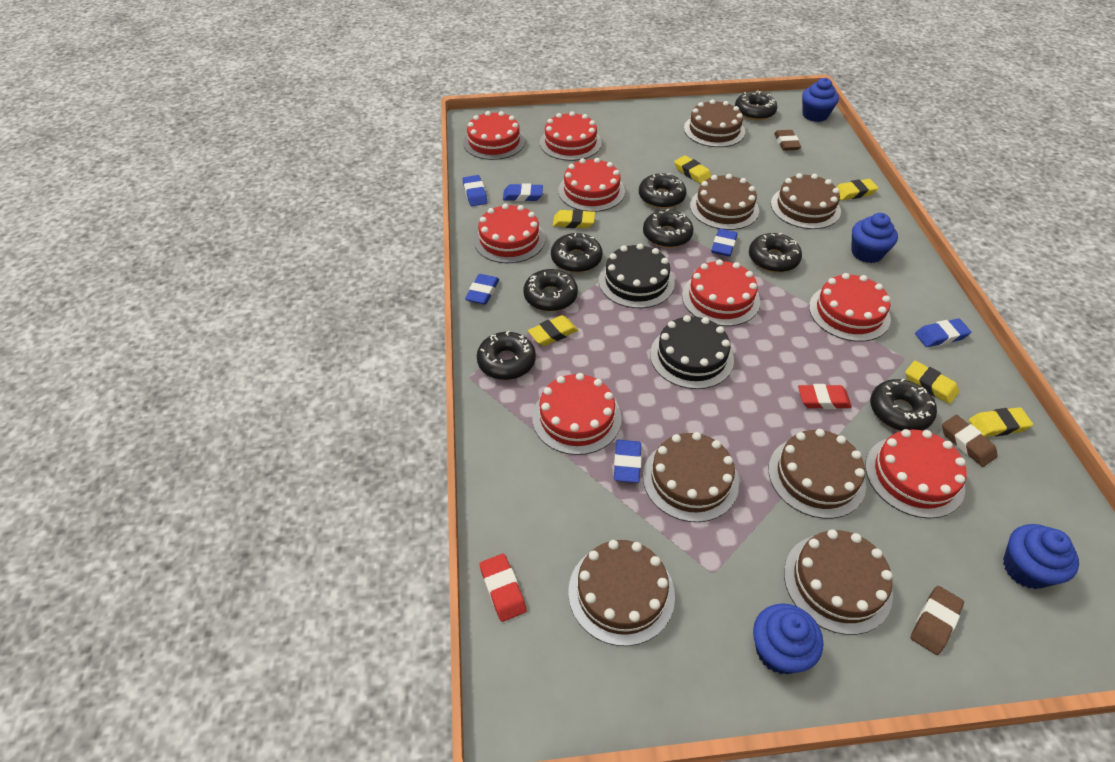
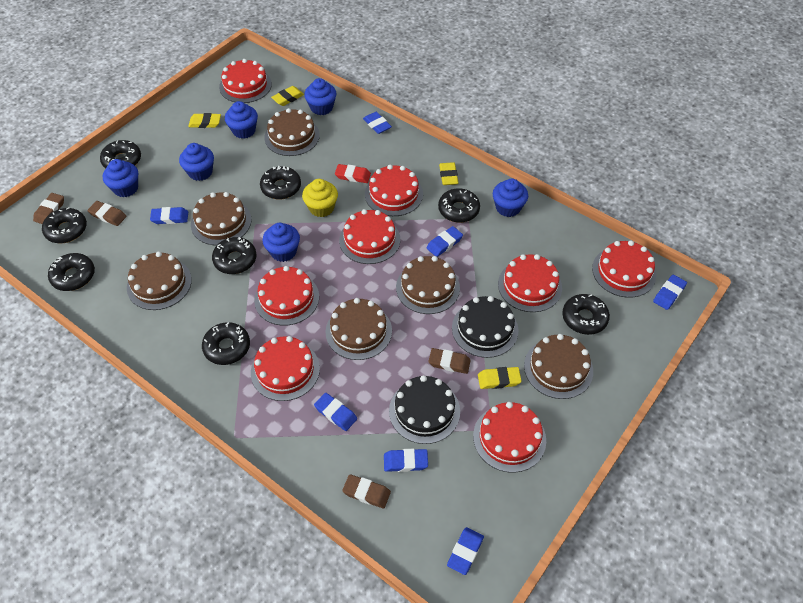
blue cupcake: [753,603,823,674] [802,78,839,122] [851,213,898,263] [1003,524,1079,589] = 4 -> [103,159,138,197] [179,143,214,181] [225,101,258,139] [262,223,300,262] [304,78,336,115] [493,178,528,217] = 6
blue eraser: [463,175,488,206] [465,274,499,305] [503,183,543,201] [614,440,642,483] [711,229,738,257] [915,319,971,347] = 6 -> [150,207,188,224] [314,393,357,431] [363,112,392,134] [384,449,428,472] [427,226,463,257] [447,527,484,575] [653,275,687,310] = 7
brown cake: [568,540,675,646] [643,432,739,522] [684,99,745,147] [690,174,759,230] [768,429,866,519] [771,173,841,229] [784,530,893,635] = 7 -> [127,252,192,310] [191,192,252,245] [264,108,320,156] [325,298,392,360] [396,256,460,314] [524,334,593,399] = 6
brown eraser: [774,130,801,151] [911,586,964,655] [942,415,998,467] = 3 -> [33,193,64,224] [88,201,126,226] [342,474,391,509] [428,348,471,374] = 4
red eraser: [480,554,527,622] [798,384,852,409] = 2 -> [335,164,371,183] = 1
yellow cupcake: none = 0 -> [302,179,338,217] = 1
yellow eraser: [528,315,578,346] [553,209,595,228] [674,155,711,184] [837,179,878,200] [905,361,959,404] [969,407,1033,437] = 6 -> [188,113,221,128] [271,86,304,106] [439,162,459,185] [478,367,522,389] = 4

